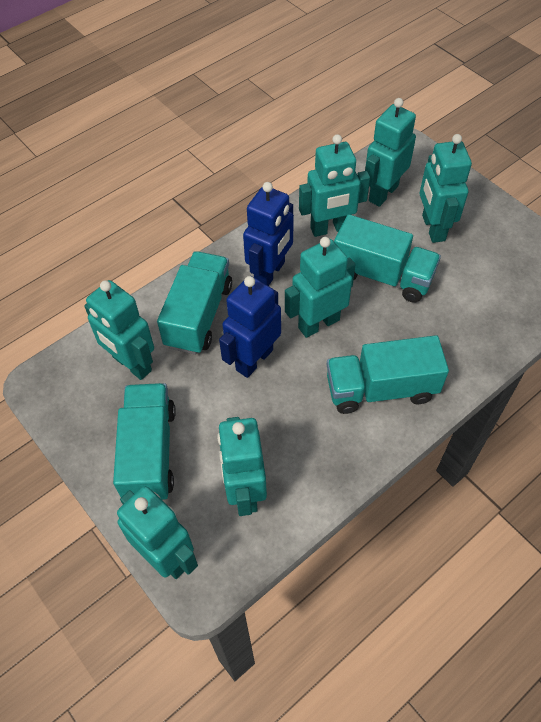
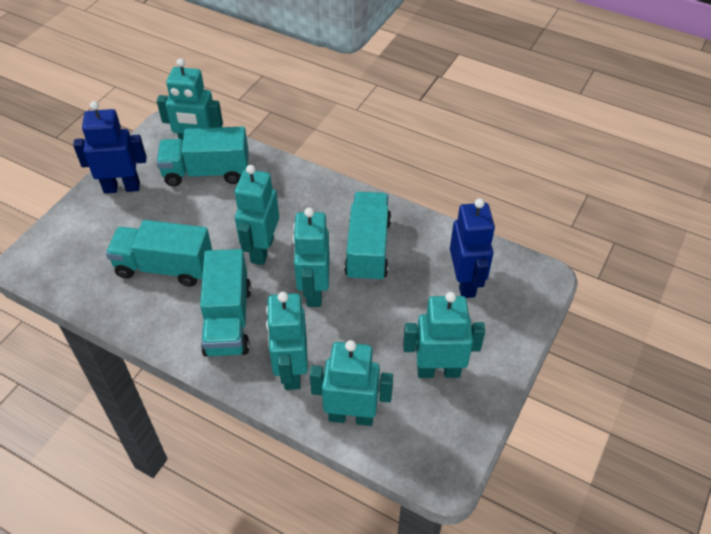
turquoise robot: [84,280,154,380] [117,486,198,579] [217,417,267,516] [285,237,356,338] [299,134,370,237] [365,98,416,207] [420,134,472,243] = 7 -> [157,58,223,140] [235,165,279,265] [266,292,308,390] [292,208,330,307] [310,340,393,426] [403,292,485,378] = 6

